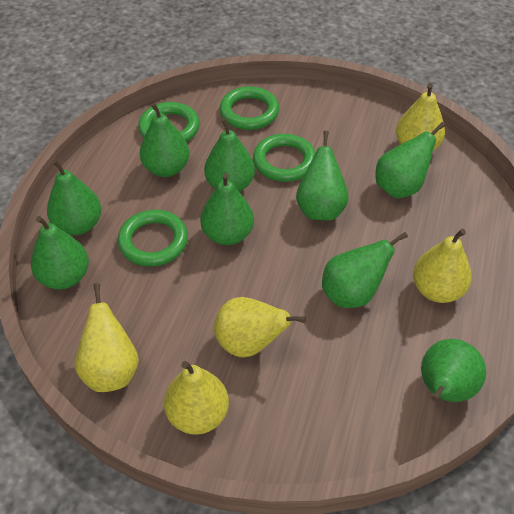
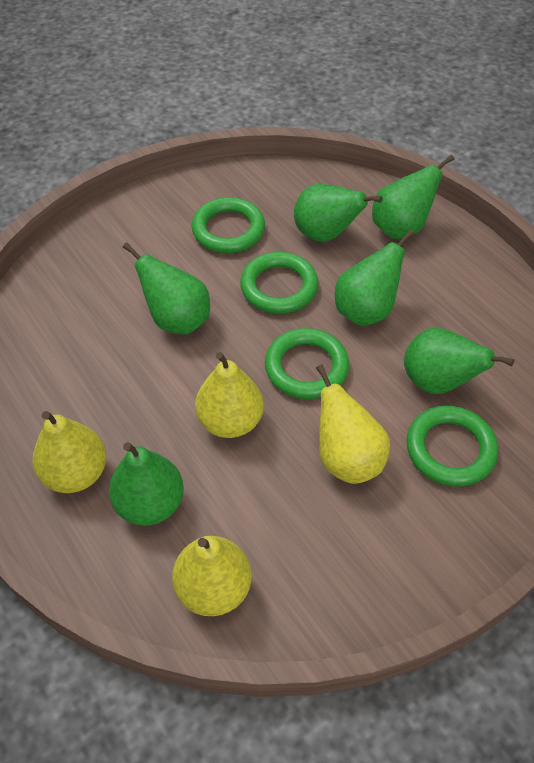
green pear: [31,216,89,289] [47,159,101,235] [140,102,190,177] [200,173,254,245] [204,118,255,192] [296,131,349,220] [322,232,408,308] [375,122,445,198] [421,339,486,402] = 9 -> [109,442,184,526] [123,242,210,334] [294,184,382,242] [335,229,415,326] [372,155,454,239] [404,328,514,394] = 6
yellow pear: [75,283,139,392] [164,361,229,435] [214,297,306,358] [396,83,445,150] [413,229,472,303] = 5 -> [33,411,106,493] [172,536,252,616] [195,352,264,438] [316,364,390,484] = 4

